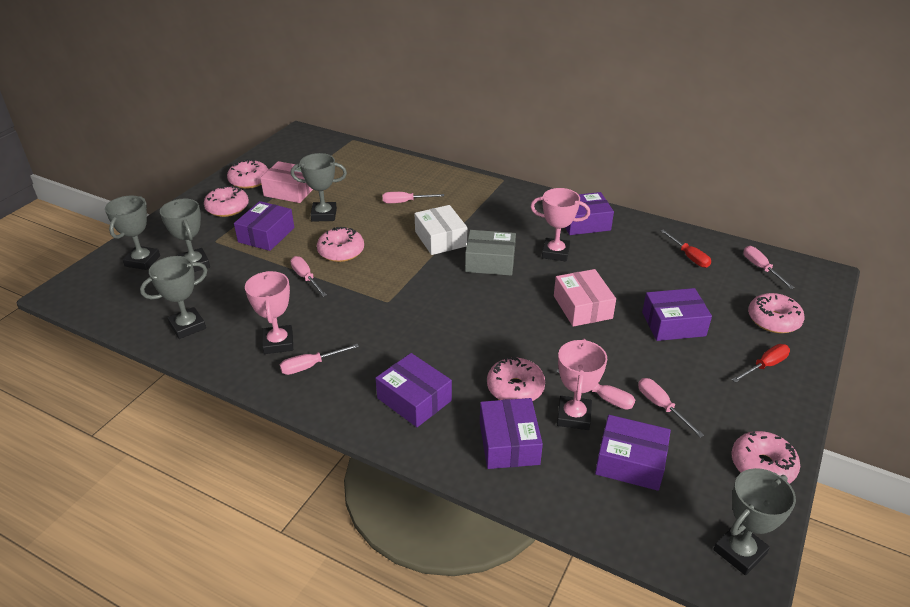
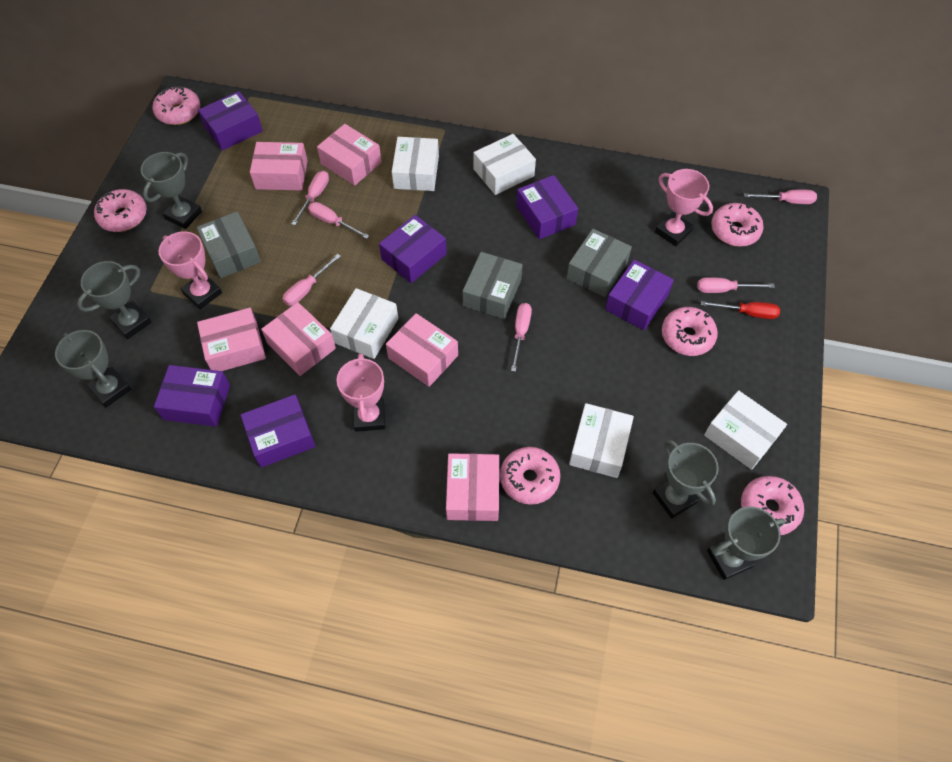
grey box: [465,230,516,276] = 1 -> [197,211,261,278] [462,252,523,319] [567,229,632,297] = 3
pink box: [260,161,313,203] [554,269,616,327] = 2 -> [197,308,266,371] [250,142,308,190] [261,302,336,376] [317,124,382,186] [386,313,458,387] [446,453,499,521] = 6
red screwdriver: [660,230,711,268] [732,344,790,383] = 2 -> [701,301,780,319] = 1
white box: [414,205,467,255] = 1 -> [330,288,398,359] [392,137,439,191] [474,134,536,195] [569,403,634,478] [704,390,787,470] = 5

